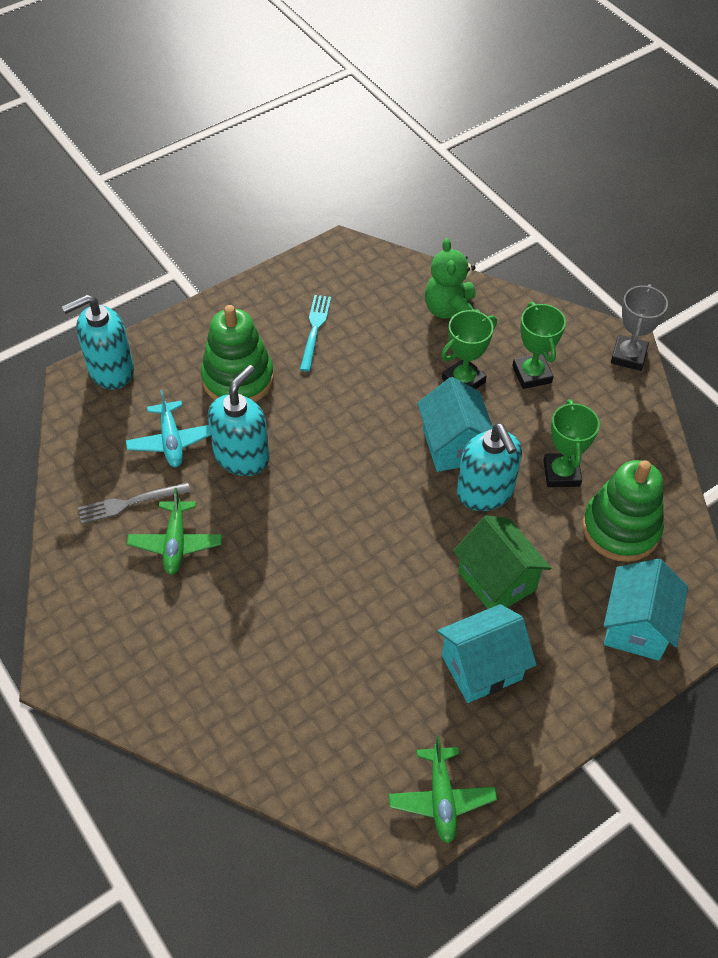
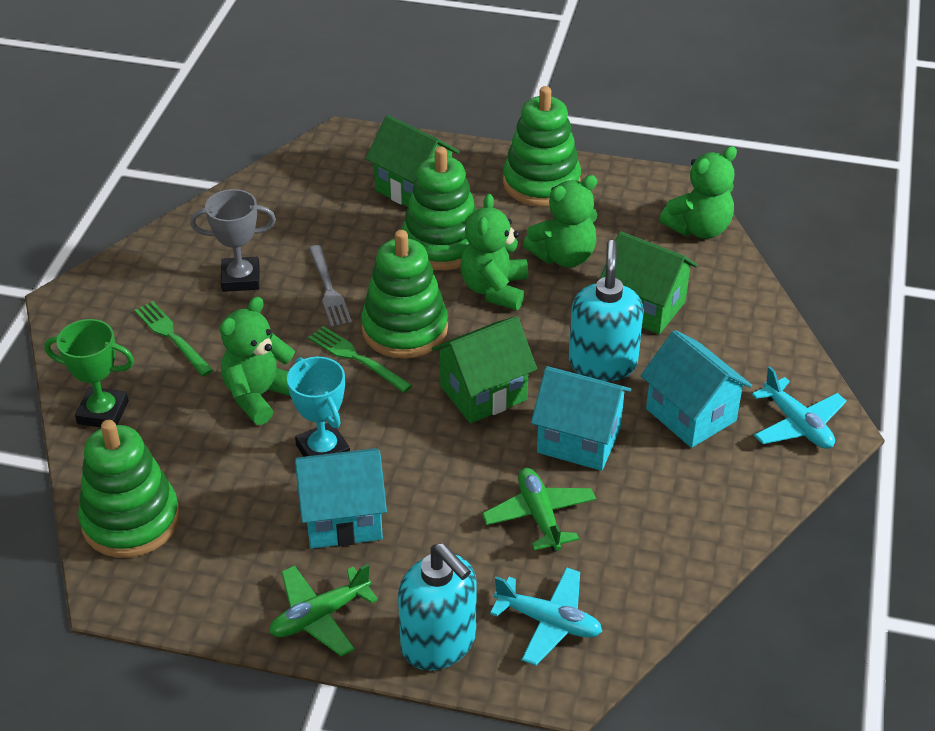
green fork: none = 0 -> [134,301,213,376] [308,326,412,393] = 2
green house: [453,515,551,609] = 1 -> [366,115,460,207] [432,316,537,424] [599,231,698,334] = 3
green stacking toy: [201,305,274,402] [582,460,664,562] = 2 -> [78,420,180,558] [361,230,448,358] [401,147,476,270] [503,86,581,206] = 4
green teddy bear: [425,238,480,319] = 1 -> [220,297,295,425] [461,194,528,310] [523,175,597,267] [659,146,737,239] = 4
green trophy: [441,310,497,389] [512,302,566,389] [543,399,600,487] = 3 -> [44,319,134,427] = 1
turquoise fork: [300,295,331,372] = 1 -> none = 0
turquoise plane: [126,390,211,467] = 1 -> [490,567,602,665] [752,366,846,449] = 2
turquoise soap dispenser: [62,295,134,389] [208,365,269,476] [457,423,522,511] = 3 -> [398,543,477,670] [569,240,644,381] = 2
turquoise trophy: none = 0 -> [287,357,350,457] = 1

